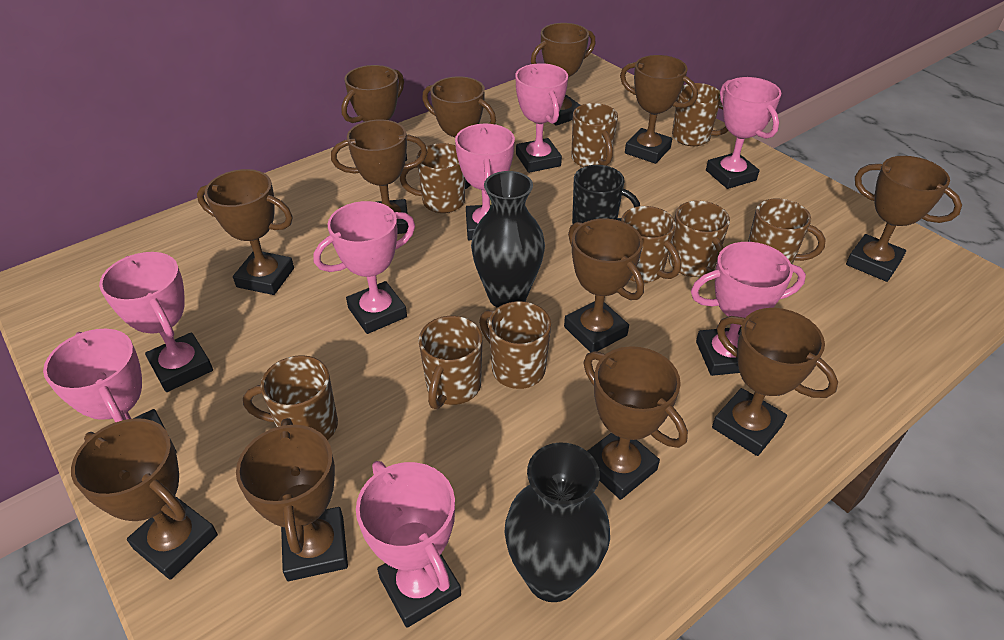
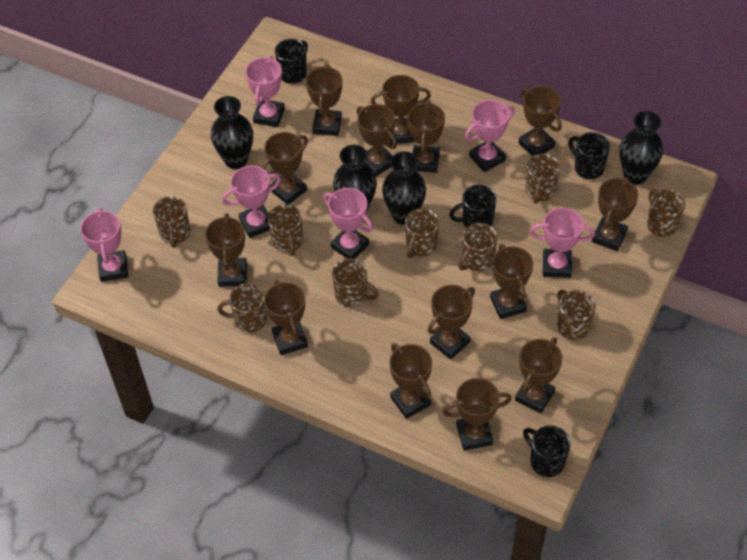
black mug: [572,165,640,224] = 1 -> [275,39,308,84] [449,185,497,228] [523,426,571,477] [569,132,610,179] = 4
black vase: [471,171,545,308] [505,442,610,602] = 2 -> [211,96,253,169] [333,145,377,211] [382,151,426,225] [619,111,663,185] = 4
brown trophy: [71,418,218,580] [197,169,294,295] [236,418,348,581] [331,120,427,234] [341,65,407,161] [422,76,496,189] [531,23,596,126] [564,218,644,352] [584,346,688,500] [620,55,698,164] [712,308,838,456] [846,156,962,282] = 12 -> [205,214,247,287] [262,132,308,205] [264,279,308,355] [306,65,342,136] [356,104,397,177] [371,75,431,145] [390,343,432,419] [407,101,445,173] [427,285,475,360] [442,378,512,451] [490,244,533,319] [515,338,563,414] [519,86,562,156] [592,177,638,251] = 14
pink trophy: [43,329,177,453] [99,252,213,392] [313,201,415,334] [356,461,461,628] [455,124,515,240] [515,63,568,173] [691,242,806,376] [706,77,781,189] = 8 -> [80,208,128,282] [222,165,281,238] [245,56,285,127] [323,188,373,259] [465,100,515,172] [529,208,595,278] = 6

